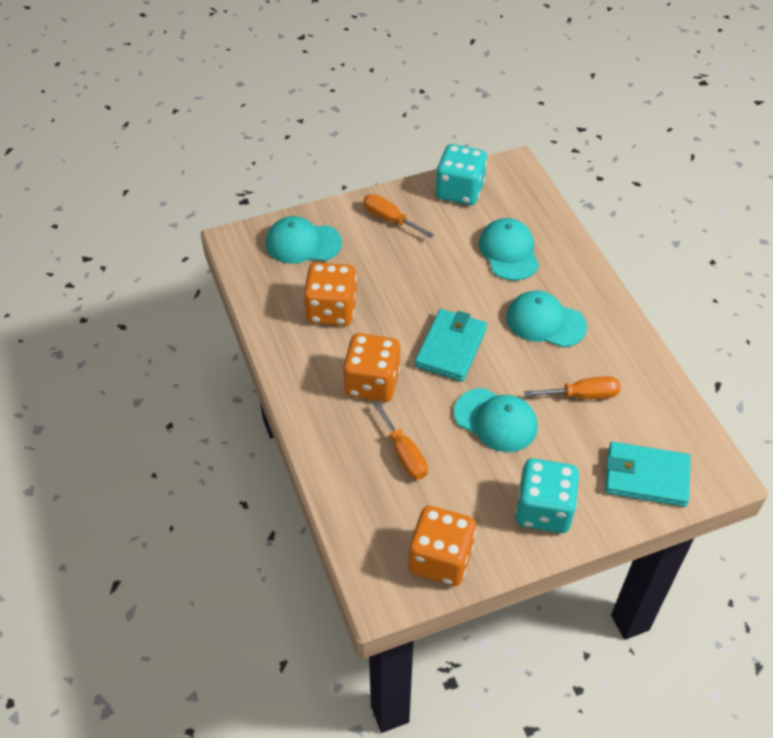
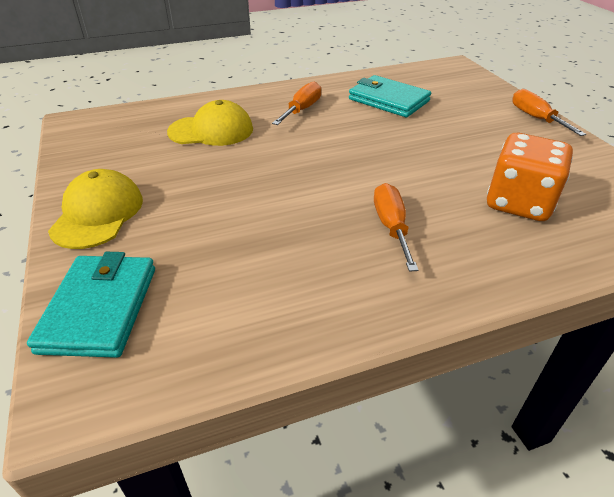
orange dice: [303,262,357,326] [343,333,400,402] [408,506,476,586] = 3 -> [487,133,573,221] = 1
turquoise cap: [266,216,342,264] [454,388,538,452] [479,218,539,280] [506,290,587,348] = 4 -> none = 0
turquoise dice: [436,144,487,205] [515,458,579,533] = 2 -> none = 0
yellow cap: none = 0 -> [48,169,143,249] [167,100,253,146] = 2

